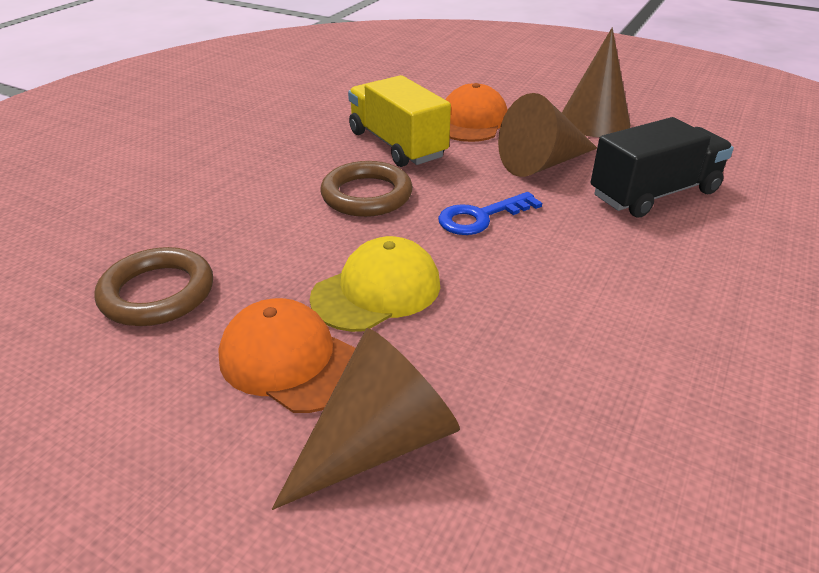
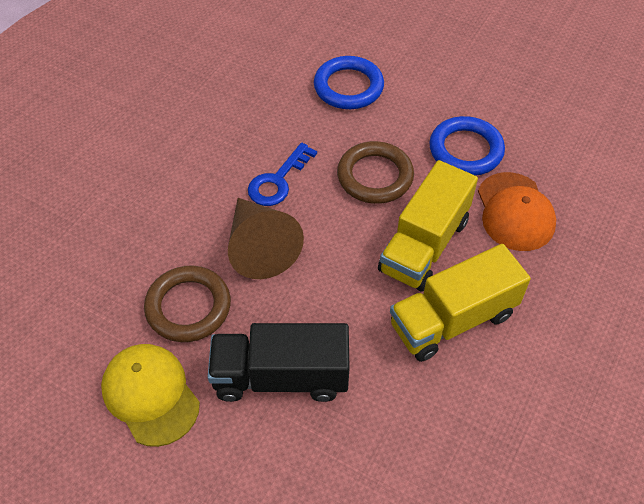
blue ring: none = 0 -> [314,56,384,109] [429,116,505,176] = 2
brown cone: [272,328,460,510] [498,93,597,177] [562,27,630,137] = 3 -> [228,198,304,279] = 1
orange cap: [218,298,356,413] [445,83,508,142] = 2 -> [478,172,556,251] = 1
yellow truck: [348,75,451,167] = 1 -> [378,160,478,292] [390,244,531,362] = 2

